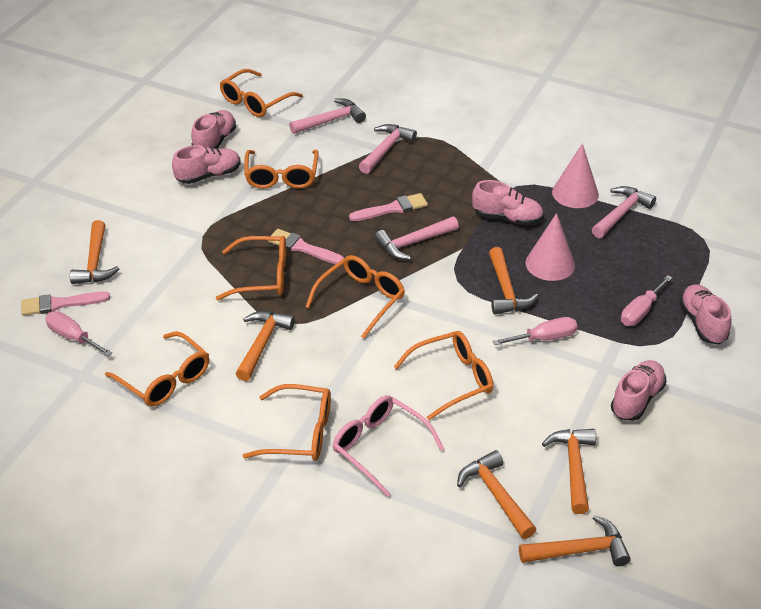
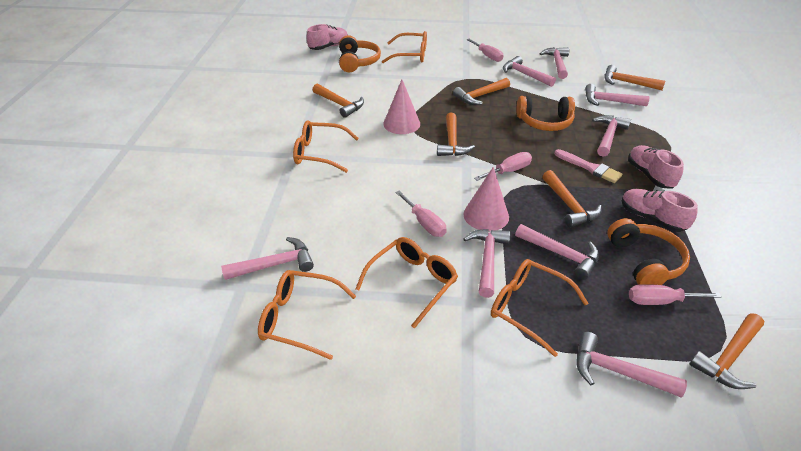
orange glasses: [105,331,209,407] [216,236,286,300] [220,69,303,117] [243,384,331,461] [244,150,319,189] [306,255,405,339] [394,331,493,420] = 7 -> [258,270,356,360] [293,120,359,173] [356,237,458,329] [382,31,427,63] [491,259,588,357] = 5
orange headphones: none = 0 -> [339,35,381,73] [516,96,575,131] [607,218,690,285] = 3
pink brush: [21,291,110,316] [268,229,344,264] [349,193,428,221] = 3 -> [554,149,622,183] = 1
pink glasses: [333,395,444,497] = 1 -> none = 0
pink hammer: [289,99,366,134] [359,124,417,174] [374,217,459,260] [592,186,656,238] = 4 -> [221,237,314,280] [463,229,510,298] [503,56,556,87] [515,224,599,280] [540,47,569,79] [577,332,687,398] [585,84,649,106] [592,115,631,157] = 8
pink screwdriver: [45,311,112,356] [493,317,577,345] [621,275,673,326] = 3 -> [395,190,447,237] [466,39,503,62] [474,152,532,181] [629,284,722,305] = 4
pink shoe: [172,145,240,184] [191,110,236,149] [472,180,544,225] [611,360,667,421] [679,284,732,344] = 5 -> [306,24,348,50] [622,189,698,232] [628,145,684,189] = 3

